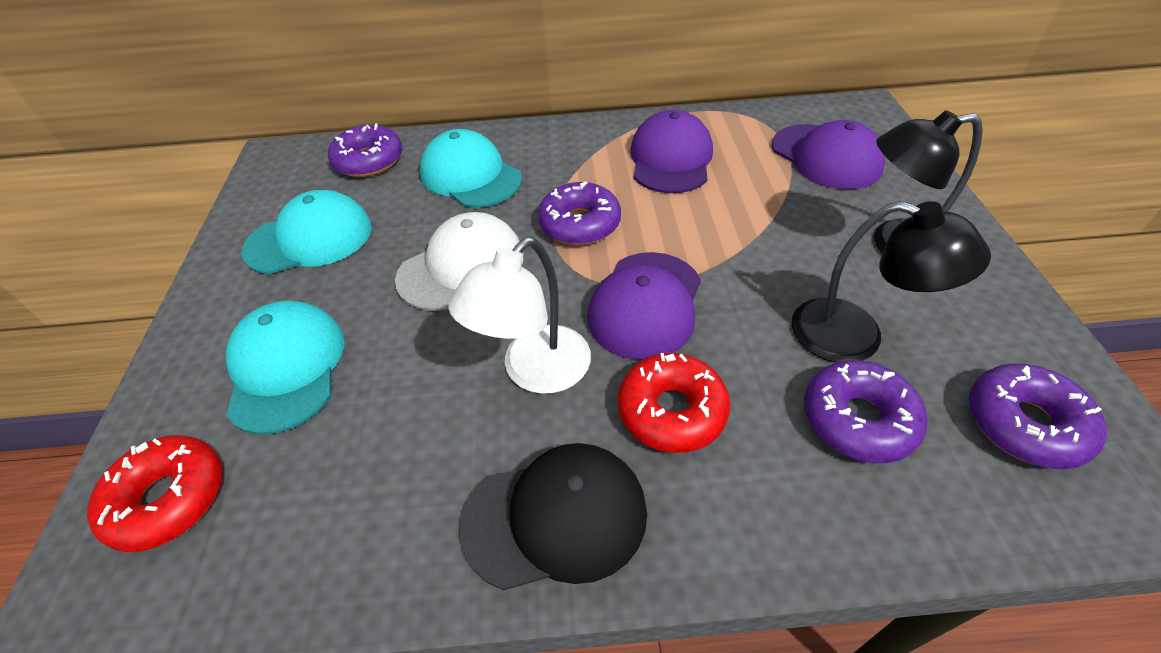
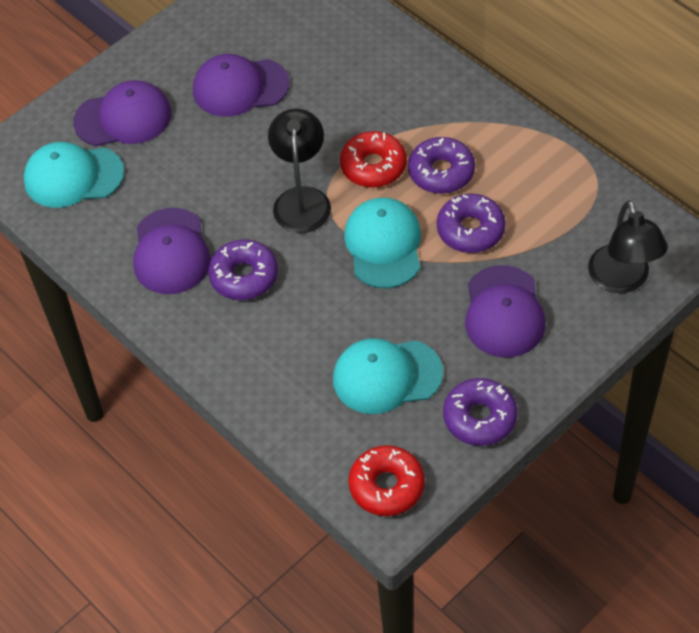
black cap: [460,443,647,590] = 1 -> none = 0
purple cap: [587,252,701,360] [630,110,713,193] [772,120,885,189] = 3 -> [73,80,171,146] [133,208,211,294] [193,54,289,117] [465,265,546,358] = 4
white cap: [395,212,523,311] = 1 -> none = 0
white lamp: [448,237,591,394] = 1 -> none = 0

